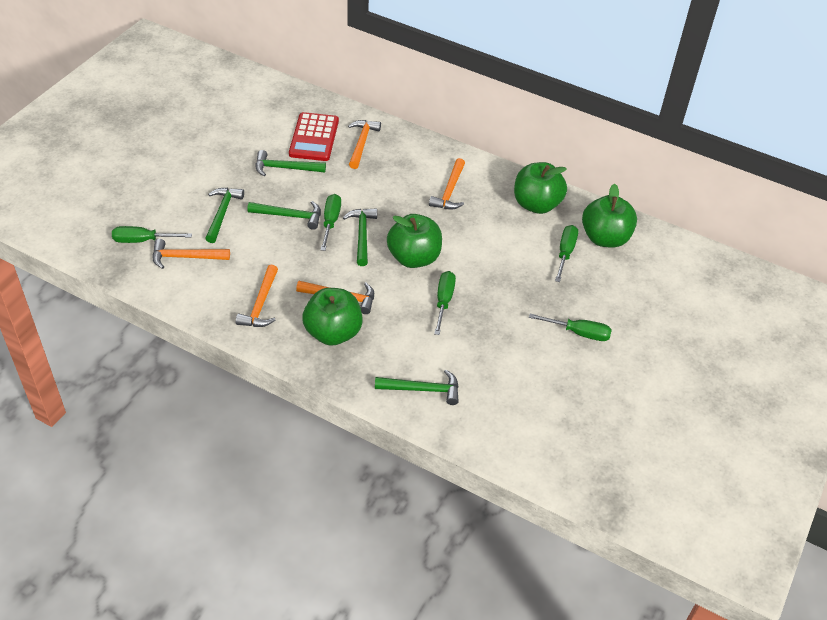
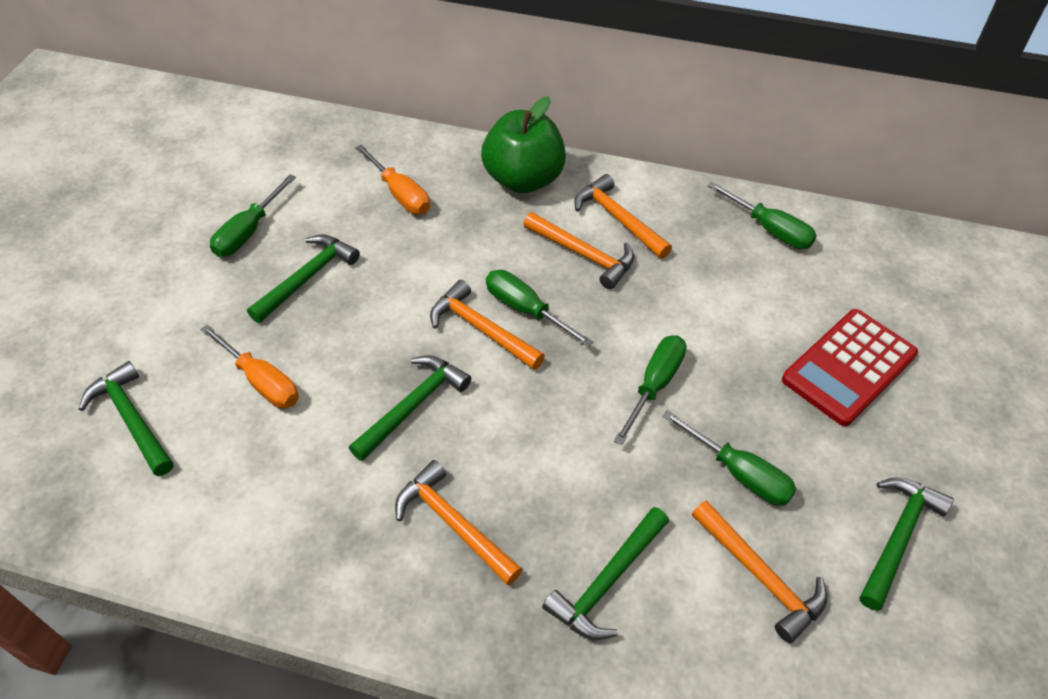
green apple: [302,288,363,346] [387,214,442,268] [514,162,567,214] [582,184,637,248] = 4 -> [481,96,566,193] = 1
orange screwdriver: none = 0 -> [200,325,299,408] [355,144,430,214] = 2

